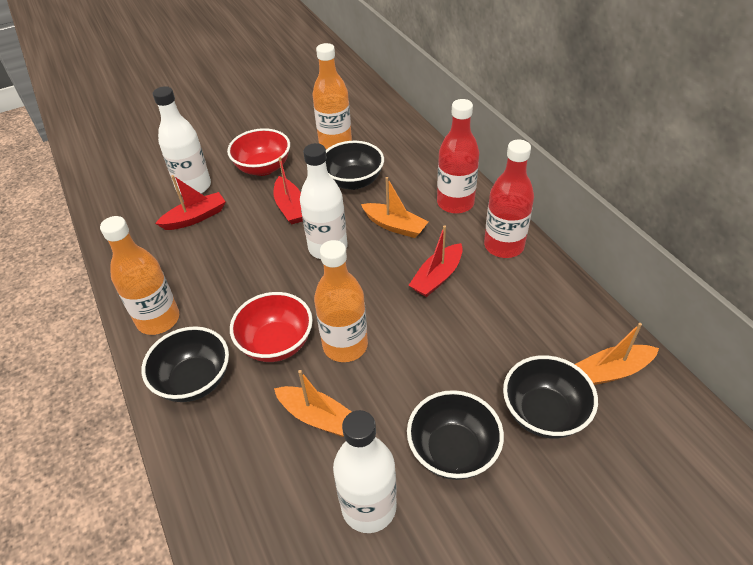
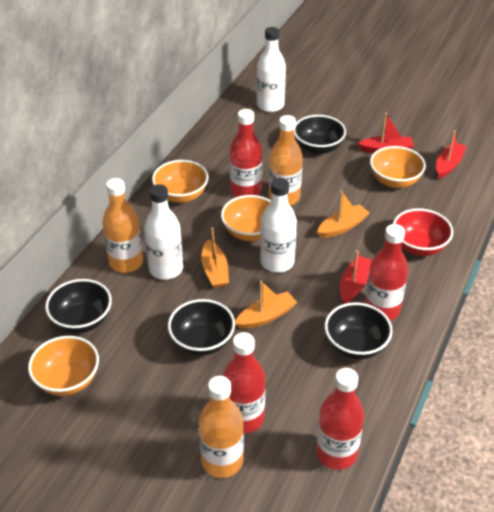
orange bowl: none = 0 -> [28,336,99,396] [152,160,208,203] [221,195,271,241] [370,146,426,188] = 4
red bottle: [437,99,479,214] [484,140,534,258] = 2 -> [223,332,265,433] [229,109,262,197] [316,368,364,470] [365,224,408,320] = 4
red bowl: [227,128,290,176] [230,292,313,362] = 2 -> [393,209,453,256] = 1

